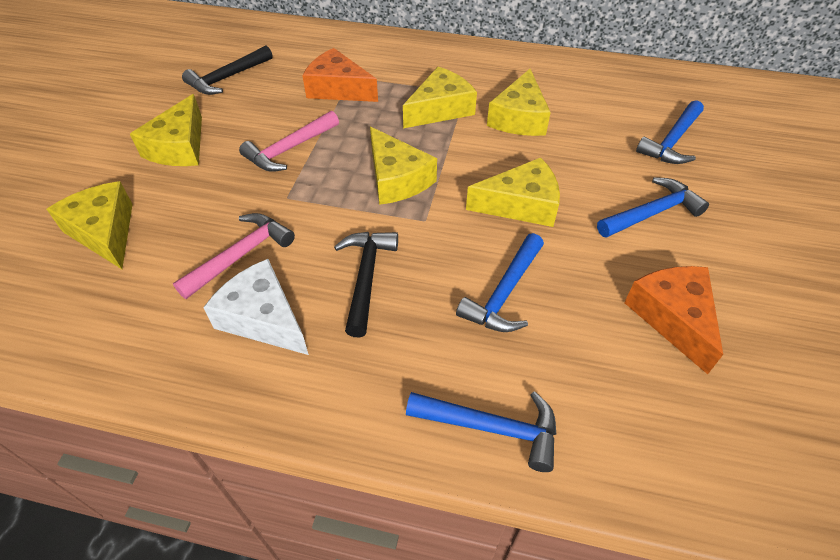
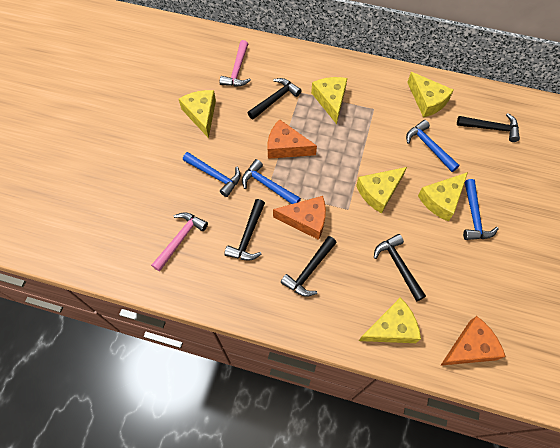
black hammer: [182,46,273,95] [334,232,398,338] = 2 -> [224,199,265,261] [247,78,301,119] [281,236,337,297] [374,234,426,302] [457,113,520,142] = 5
orange cheese: [302,48,378,102] [624,266,723,374] = 2 -> [268,119,317,159] [273,196,326,240] [440,316,506,366] = 3
white cheese: [203,259,309,355] = 1 -> none = 0

